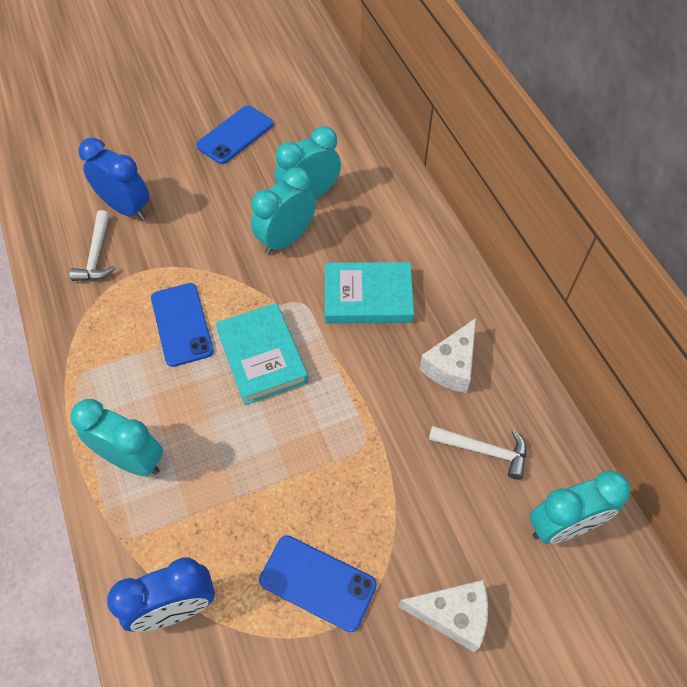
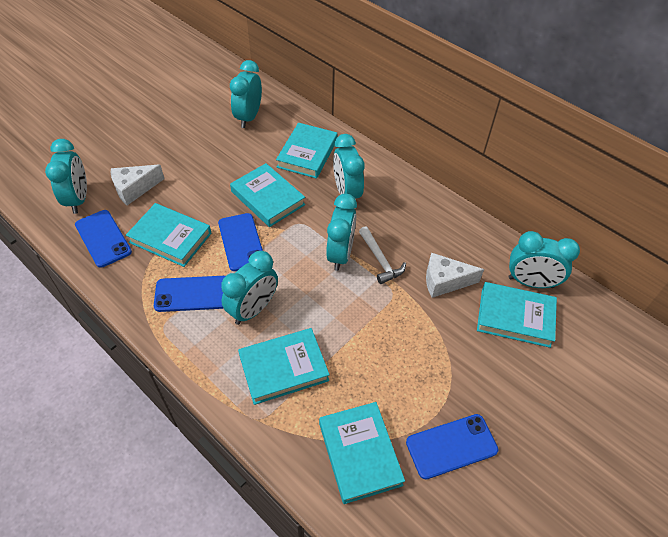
blue clock: [79,138,149,220] [107,557,215,632] = 2 -> none = 0
blue phone: [151,283,214,367] [196,105,273,164] [259,535,377,632] = 3 -> [75,210,132,268] [154,276,225,312] [218,213,263,271] [406,414,498,480] = 4
turquoise book: [215,303,308,405] [325,262,414,324] = 2 -> [126,203,211,267] [230,163,305,227] [238,328,330,405] [276,123,337,179] [319,402,405,504] [477,282,557,348] = 6
turquoise clock: [70,399,163,476] [251,167,316,255] [275,126,341,200] [530,471,631,544] = 4 -> [45,139,87,214] [221,251,278,325] [230,60,262,128] [326,193,357,271] [333,134,365,199] [508,231,580,288] = 6
white hammer: [70,210,116,281] [428,426,526,480] = 2 -> [359,226,406,284] = 1

